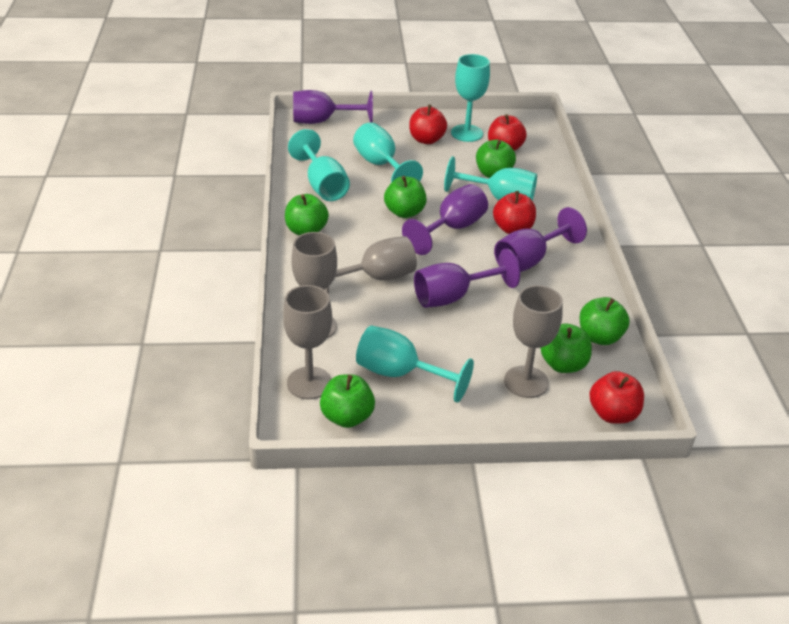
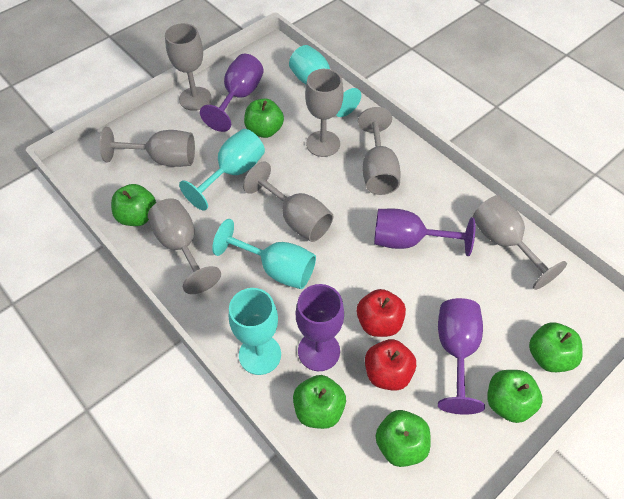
grey goblet: [283,285,332,399] [292,232,337,338] [324,236,417,294] [504,285,563,398] = 4 -> [99,127,195,167] [148,198,221,294] [165,23,212,111] [243,161,333,242] [305,69,343,157] [358,107,400,195] [472,195,567,290] = 7
red apple: [409,104,447,144] [488,114,527,151] [493,191,536,234] [589,371,644,424] = 4 -> [357,289,406,337] [365,339,416,391] = 2
turquoise goblet: [288,129,350,201] [353,122,423,183] [356,326,474,402] [444,156,537,201] [451,54,490,142] = 5 -> [179,129,265,211] [212,219,316,289] [229,288,281,375] [289,45,361,117] = 4

